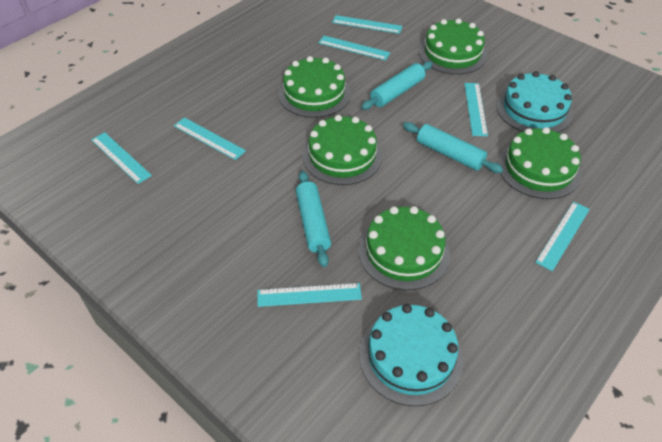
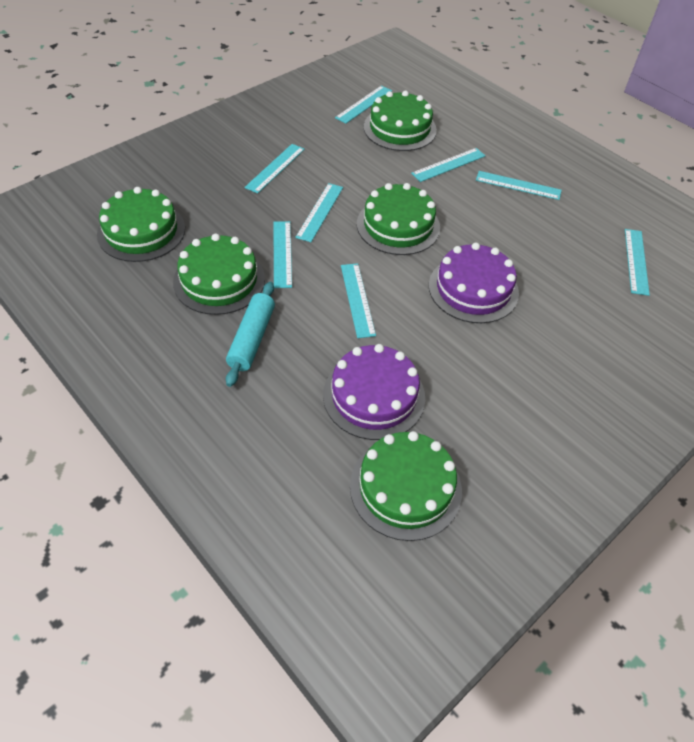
purple cake: none = 0 -> [323,344,425,440] [429,243,519,323] = 2
turquoise cake: [359,304,463,406] [496,71,573,132] = 2 -> none = 0
turquoise rolling pin: [296,171,331,267] [361,61,433,110] [403,122,503,173] = 3 -> [226,282,275,387] = 1
turquoise ruler: [91,132,152,184] [174,117,246,160] [257,283,362,307] [318,36,390,61] [332,15,403,34] [464,83,488,136] [535,201,590,271] = 7 -> [245,144,305,194] [274,221,292,288] [295,183,343,242] [335,85,392,123] [341,263,376,338] [411,148,485,182] [476,171,562,200] [625,229,650,296] = 8

